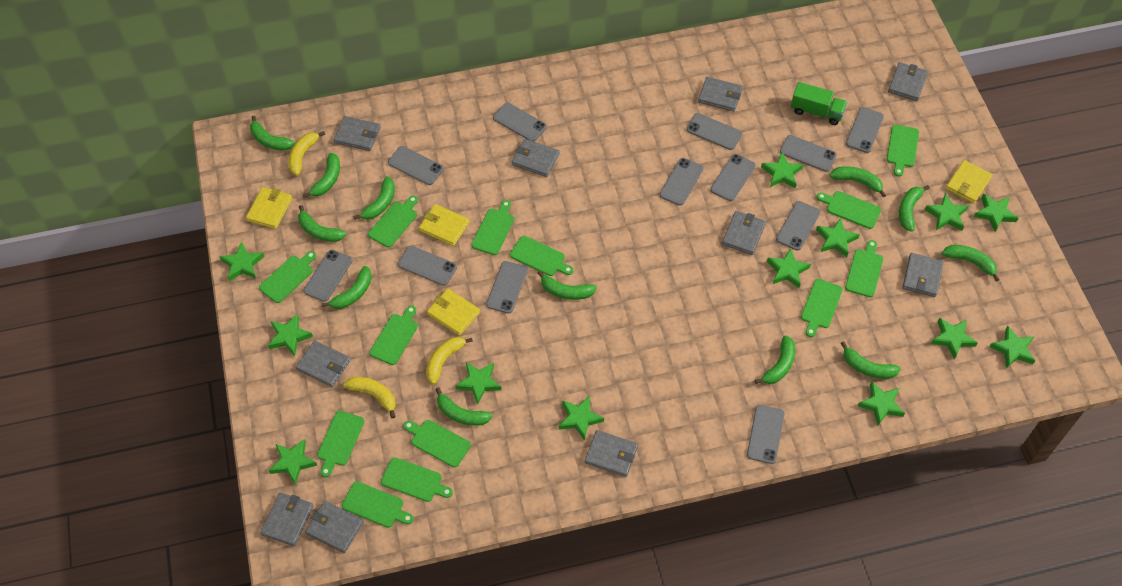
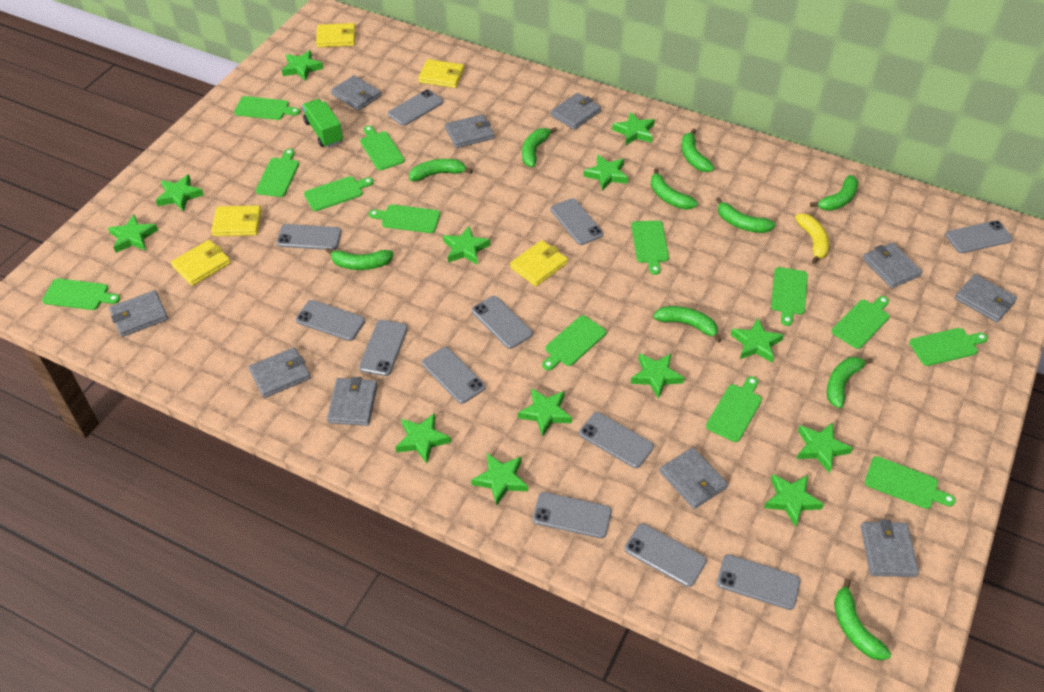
green banana: [250,116,295,151] [298,205,346,242] [303,153,340,198] [322,266,372,309] [353,176,395,220] [435,387,493,426] [537,271,597,300] [755,335,795,384] [829,166,886,197] [841,341,901,379] [899,185,930,232] [942,245,999,281] = 12 -> [326,248,394,270] [409,159,473,181] [522,127,557,167] [650,168,698,210] [653,306,722,343] [681,128,714,172] [716,197,776,233] [810,175,858,211] [827,357,873,409] [834,578,891,660] = 10
yellow banana: [288,131,325,176] [343,377,396,418] [426,337,473,385] = 3 -> [795,214,829,264] = 1
yellow wallet: [246,187,292,229] [419,204,470,246] [427,289,480,336] [946,160,993,204] = 4 -> [171,240,231,286] [211,205,262,236] [316,23,356,47] [418,59,464,88] [510,240,568,286] = 5

